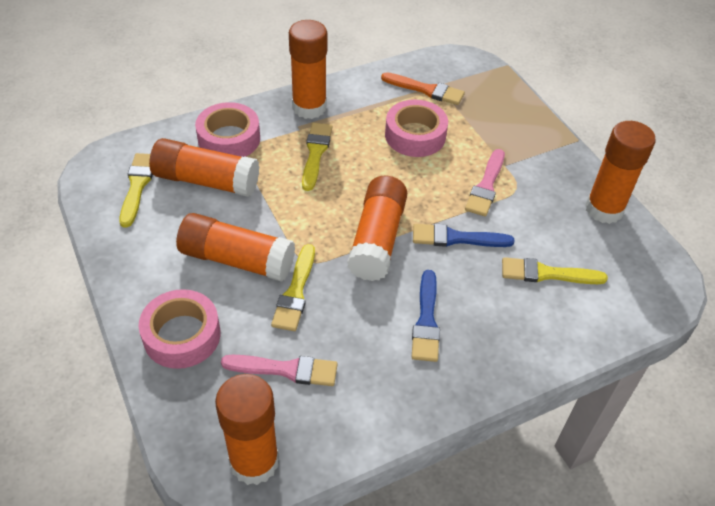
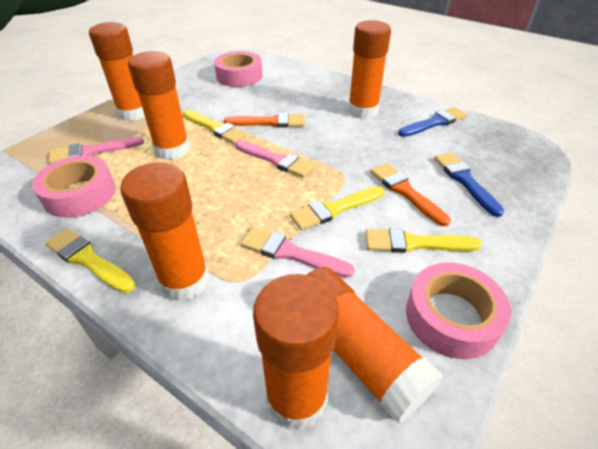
orange brush: [381,72,465,105] = 1 -> [224,113,305,128] [370,163,451,226] = 2
pink brush: [221,355,338,386] [465,149,505,217] = 2 -> [49,136,144,164] [235,140,315,178] [241,227,355,278] = 3

